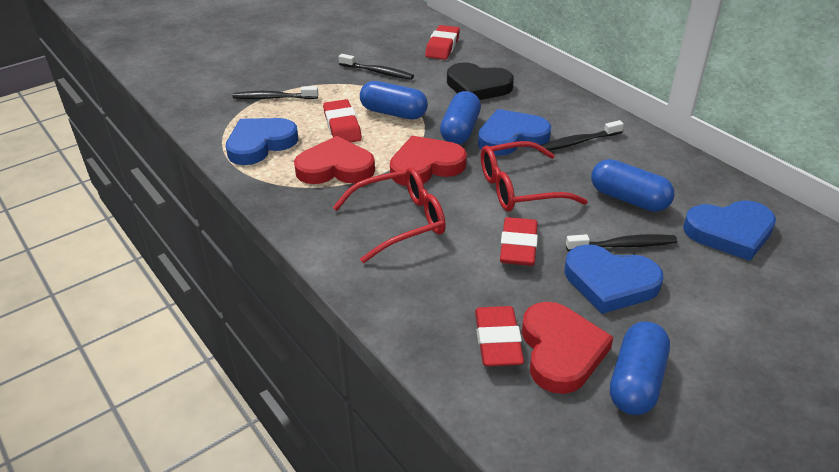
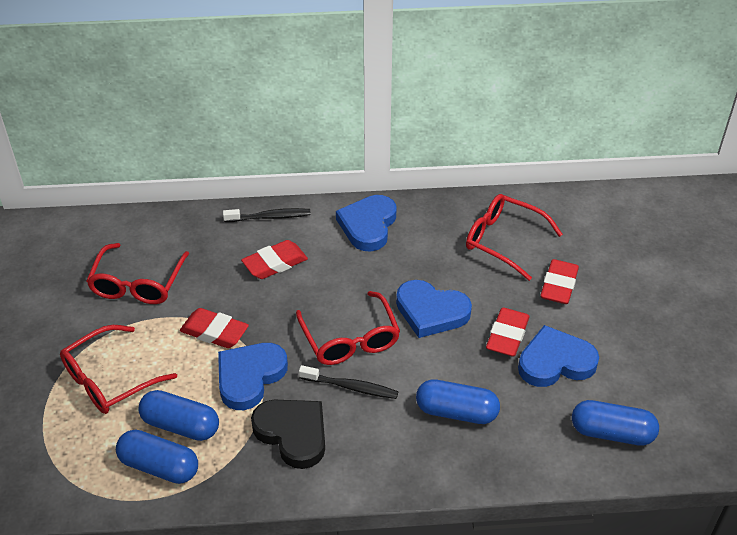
black toothbrush: [233,86,318,99] [339,54,414,80] [539,120,624,152] [566,234,677,251] = 4 -> [223,208,311,222] [299,365,398,399] = 2
red glasses: [333,167,446,263] [481,141,588,212] = 2 -> [60,325,177,414] [86,243,189,304] [296,291,400,365] [466,194,563,281] = 4
red heart: [294,136,375,184] [390,136,467,186] [522,302,614,394] = 3 -> none = 0

